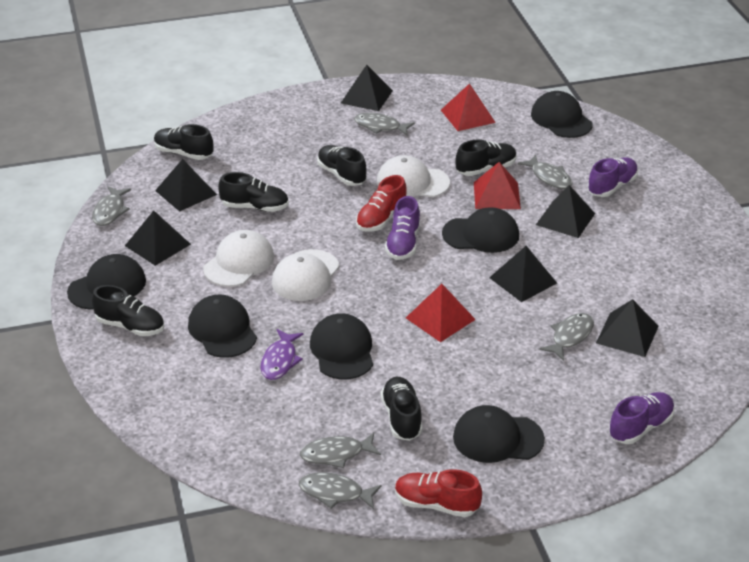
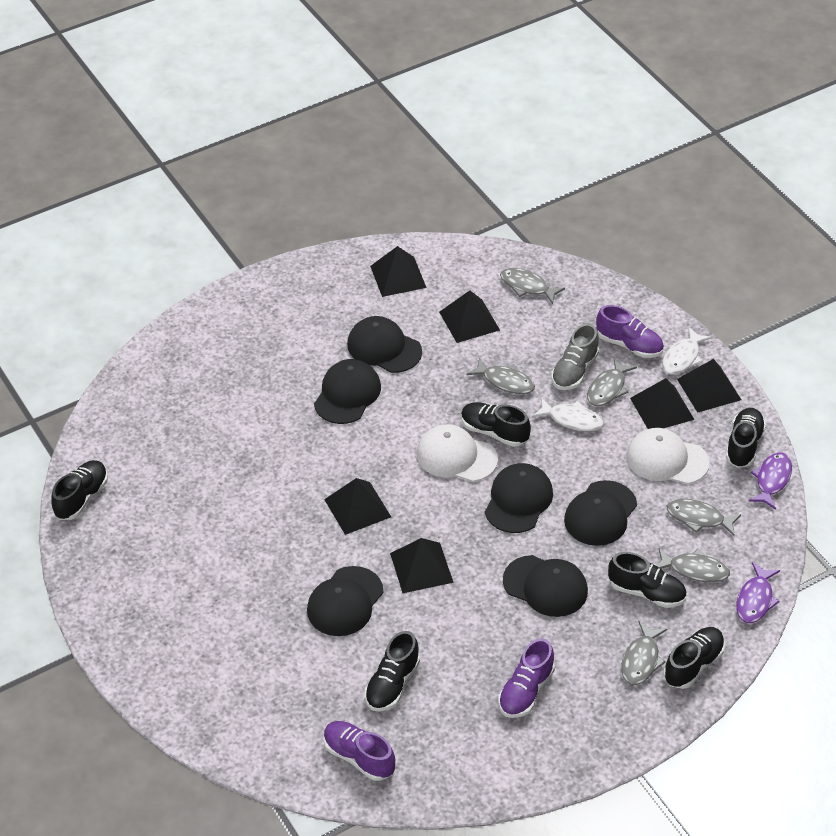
grey shoe: none = 0 -> [551,324,599,390] = 1
purple fish: [261,329,304,380] = 1 -> [736,562,780,623] [749,452,792,510] = 2
red pyramid: [406,284,476,342] [441,83,496,131] [474,162,521,209] = 3 -> none = 0
red shoe: [356,175,406,232] [395,469,482,517] = 2 -> none = 0
white cap: [203,230,274,287] [272,249,339,301] [377,155,450,197] = 3 -> [417,424,498,482] [626,428,710,484] = 2
white fish: none = 0 -> [532,397,604,431] [662,327,712,375] = 2

